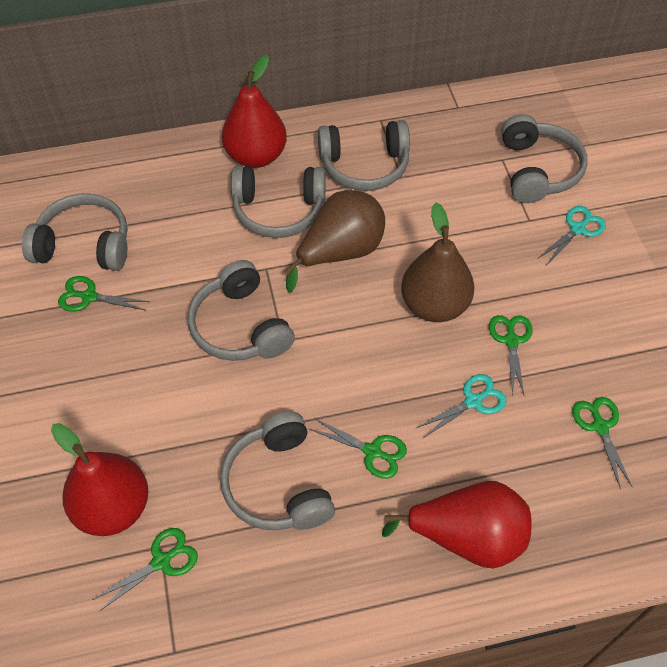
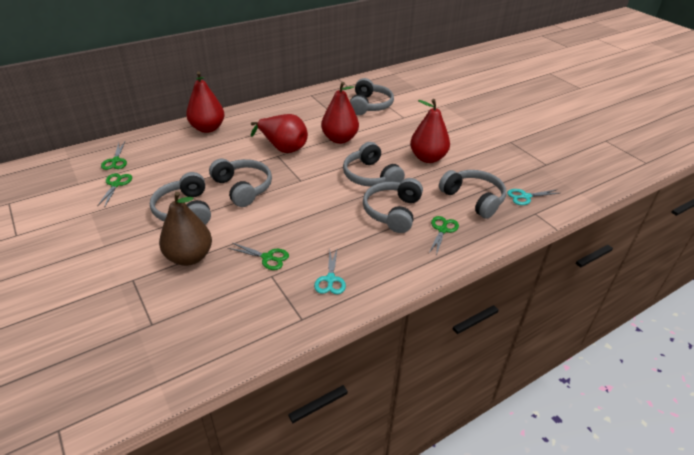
brown pear: [284,190,385,292] [401,203,474,322] = 2 -> [159,191,212,266] = 1
green scissors: [58,276,150,312] [92,528,198,612] [310,418,407,479] [489,315,533,397] [572,397,632,489] = 5 -> [97,173,132,208] [101,142,127,170] [228,243,289,270] [429,216,459,255] = 4
red pear: [51,423,148,536] [222,55,287,168] [382,481,532,569] = 3 -> [186,71,225,133] [251,114,308,153] [321,82,359,144] [410,99,450,163] = 4

